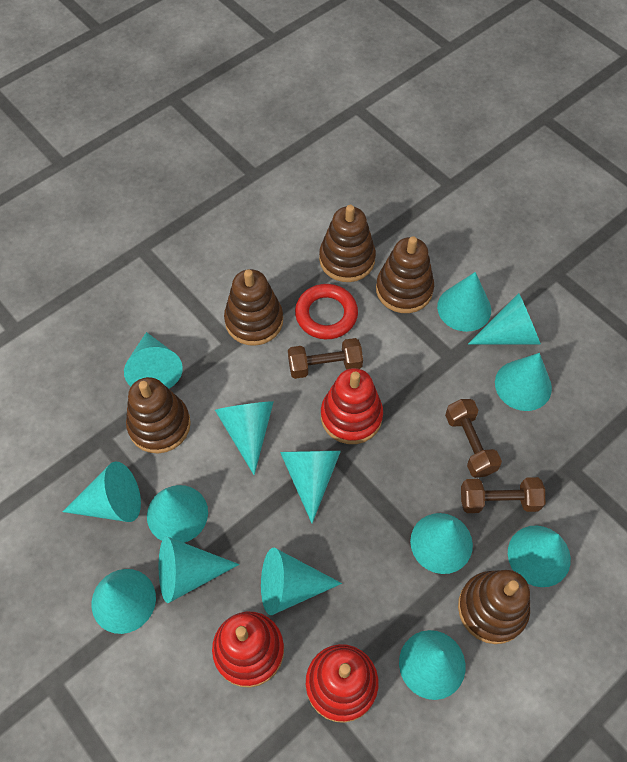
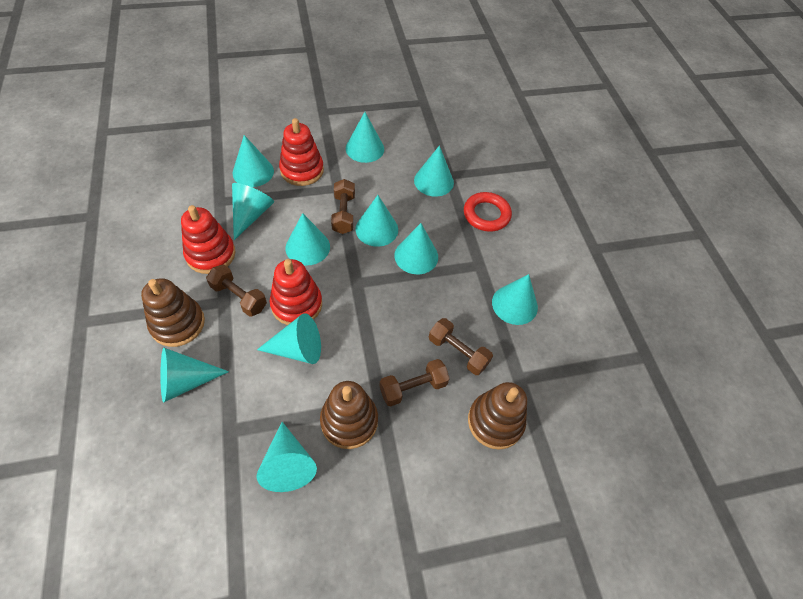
brown dumbbell: [288,338,363,379] [445,399,502,478] [461,477,545,513] = 3 -> [206,265,267,317] [331,179,355,234] [380,359,450,407] [429,318,493,375] = 4
brown stacking toy: [126,377,191,453] [224,269,283,346] [319,205,376,282] [376,236,434,313] [458,570,530,644] = 5 -> [141,278,205,347] [320,381,378,449] [468,382,527,450] = 3
turquoise cone: [63,461,141,522] [91,569,156,634] [124,332,183,389] [147,485,208,543] [159,536,239,603] [215,401,273,475] [261,548,342,615] [280,451,341,523] [399,630,465,700] [410,513,473,574] [437,272,491,332] [468,293,541,345] [495,353,552,411] [508,526,571,587] = 14 -> [160,348,229,402] [232,135,274,187] [232,183,274,240] [257,313,321,364] [257,422,317,492] [285,213,330,266] [346,112,384,163] [355,195,398,247] [394,223,438,274] [414,145,454,197] [492,274,538,325] = 11

